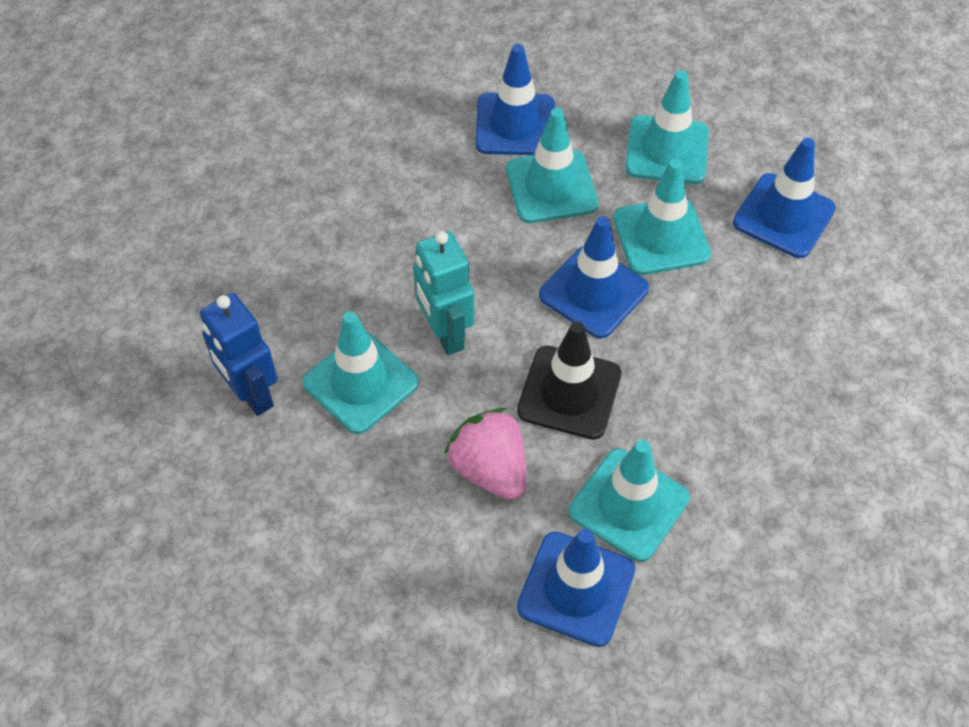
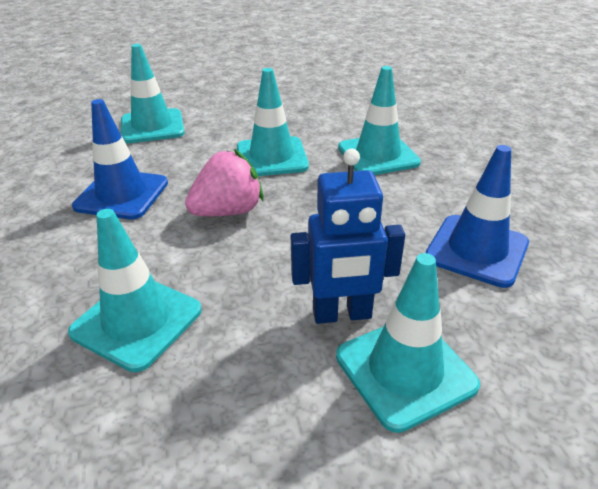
black traffic cone: [517,321,621,440] = 1 -> none = 0
blue traffic cone: [476,44,555,155] [517,529,635,647] [539,216,649,338] [733,138,836,258] = 4 -> [72,99,168,219] [426,145,529,288] = 2
turquoise robot: [413,231,475,355] = 1 -> none = 0

